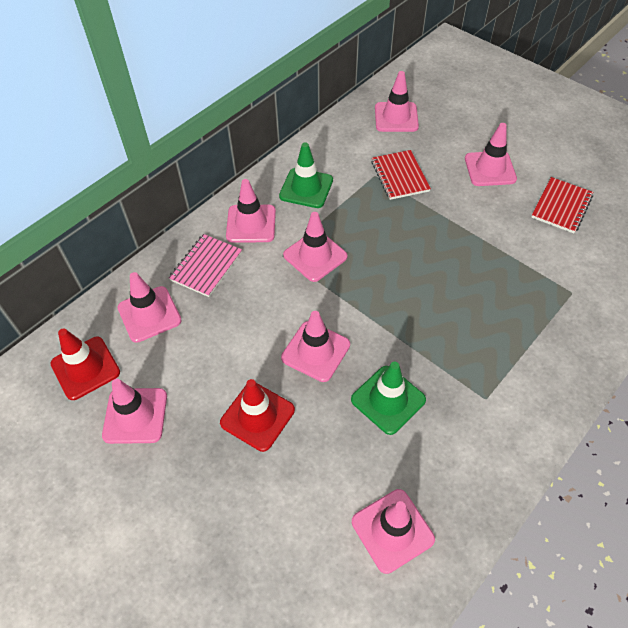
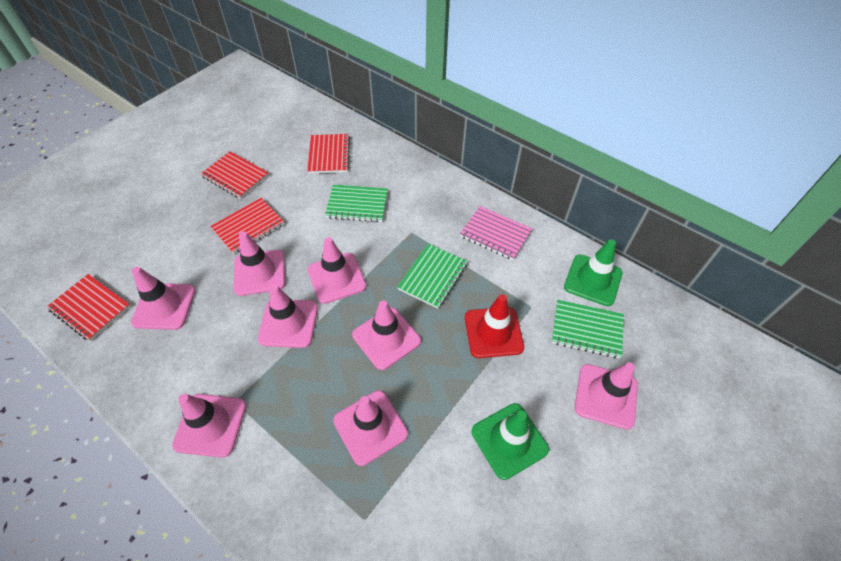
green notebook: none = 0 -> [325,185,388,222] [397,244,468,309] [552,300,624,358] = 3
red notebook: [371,150,431,200] [531,177,593,233] = 2 -> [47,274,131,341] [201,151,269,199] [210,198,284,254] [307,134,350,174] = 4
red traffic cone: [50,328,120,400] [220,379,295,452] = 2 -> [465,294,524,358] = 1

